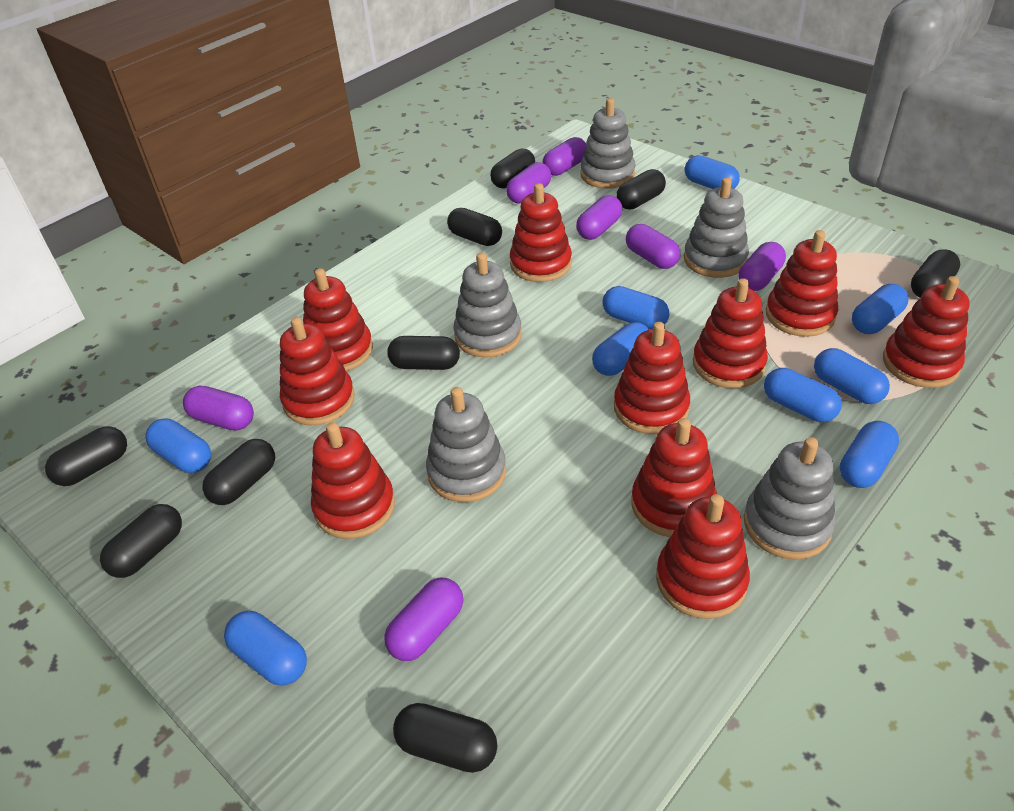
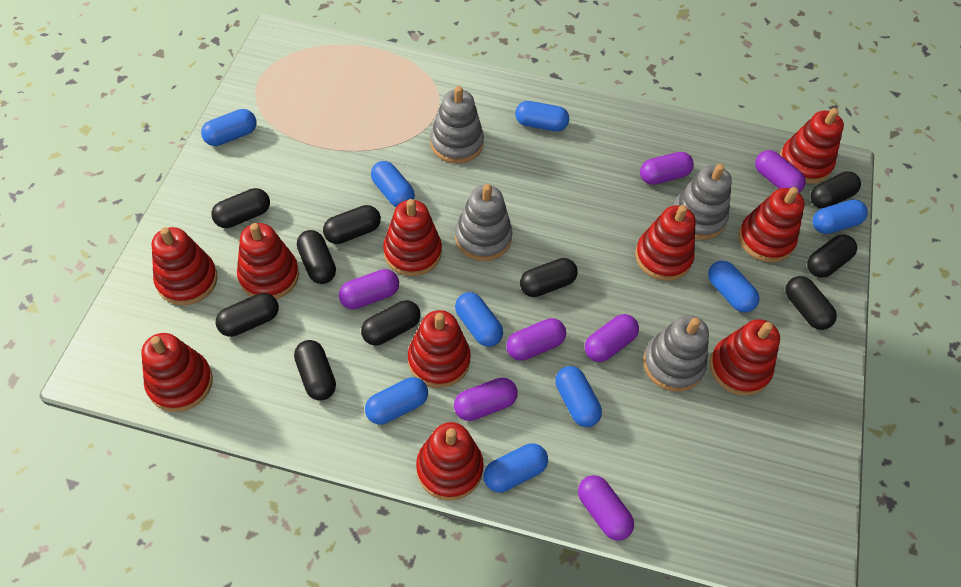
black capsule: [45,426,127,486] [100,504,182,578] [202,439,275,505] [387,336,460,370] [393,703,497,773] [447,208,502,246] [490,148,535,188] [616,169,666,210] [911,249,960,298] = 9 -> [211,188,270,228] [216,293,279,337] [294,340,336,401] [297,230,336,284] [323,205,381,244] [361,300,421,346] [520,258,578,297] [785,276,837,330] [807,235,857,278] [810,171,861,209] = 10
grey stacking toy: [426,387,506,502] [453,252,522,358] [580,98,635,189] [684,177,749,278] [744,437,836,560] = 5 -> [430,86,484,164] [455,184,513,261] [643,315,709,392] [673,164,732,240] = 4

